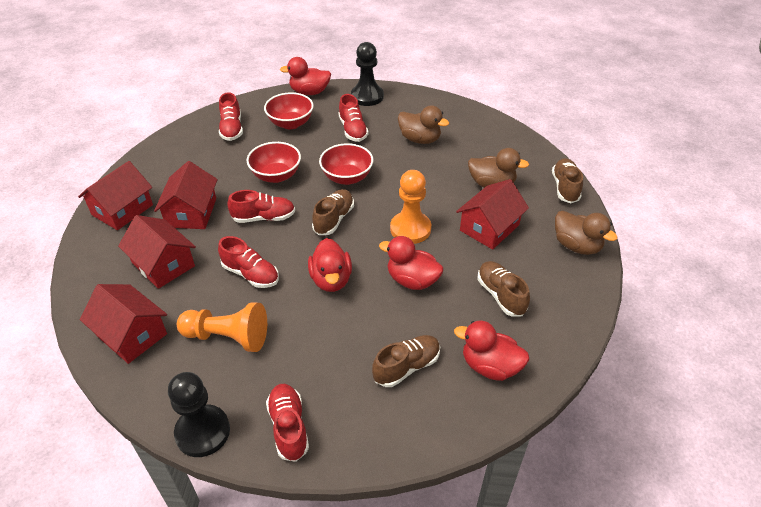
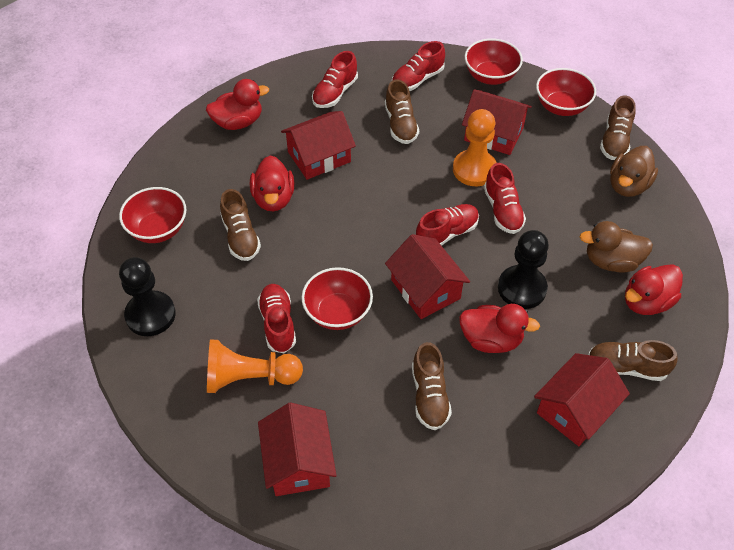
brown duck: [398,106,449,144] [468,148,529,188] [555,211,618,255] = 3 -> [580,221,653,273] [610,146,658,197] = 2
brown shoe: [312,189,354,235] [372,335,440,387] [477,261,530,316] [552,158,583,203] = 4 -> [220,189,261,261] [385,79,419,144] [412,342,452,430] [588,340,678,381] [600,95,636,160] = 5
red bowl: [247,142,301,183] [264,92,314,129] [319,143,373,185] = 3 -> [119,187,186,243] [302,267,373,330] [465,38,523,85] [536,68,596,116] = 4

